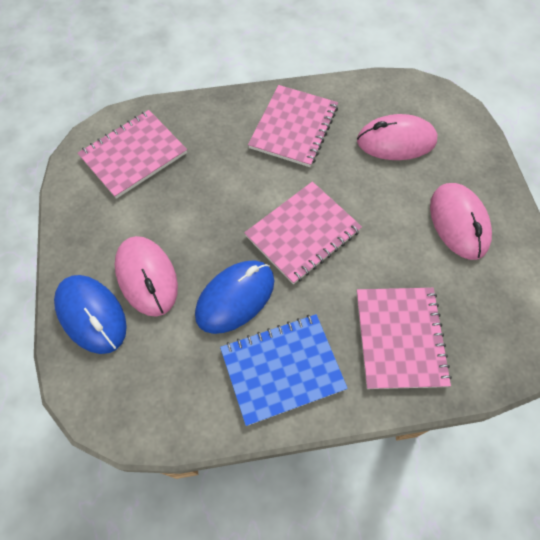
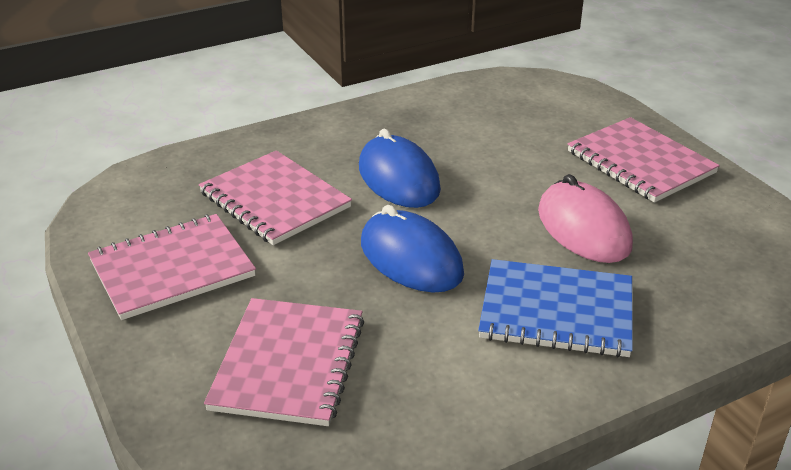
pink mouse: [115,236,178,317] [357,114,437,160] [430,183,492,260] = 3 -> [538,174,633,263] = 1

